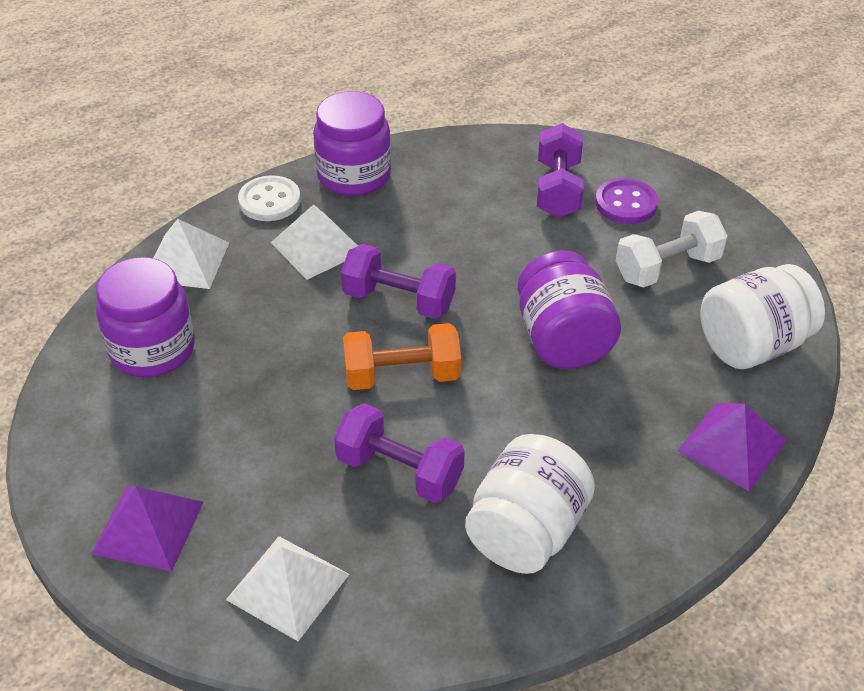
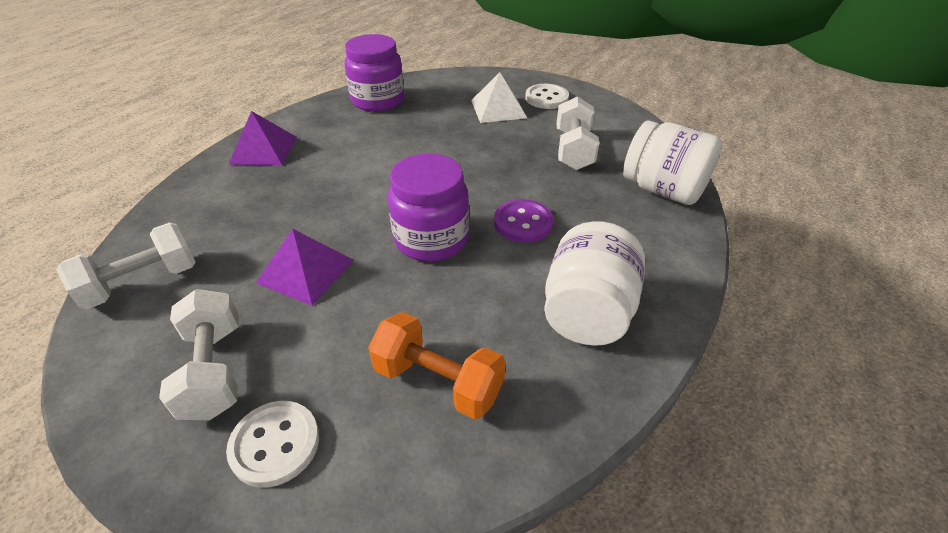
purple dumbbell: [334,403,465,503] [341,244,456,319] [537,123,584,218] = 3 -> none = 0
purple jar: [96,257,195,378] [313,91,391,196] [518,250,621,369] = 3 -> [345,34,404,112] [388,154,469,262] = 2
white button: [238,175,301,221] = 1 -> [226,401,319,488] [525,84,569,109] = 2
white dumbbell: [616,211,727,288] = 1 -> [56,222,195,309] [159,289,239,420] [557,96,599,170] = 3
white pyramid: [154,219,229,289] [226,536,349,641] [271,204,358,280] = 3 -> [471,72,527,123] = 1

